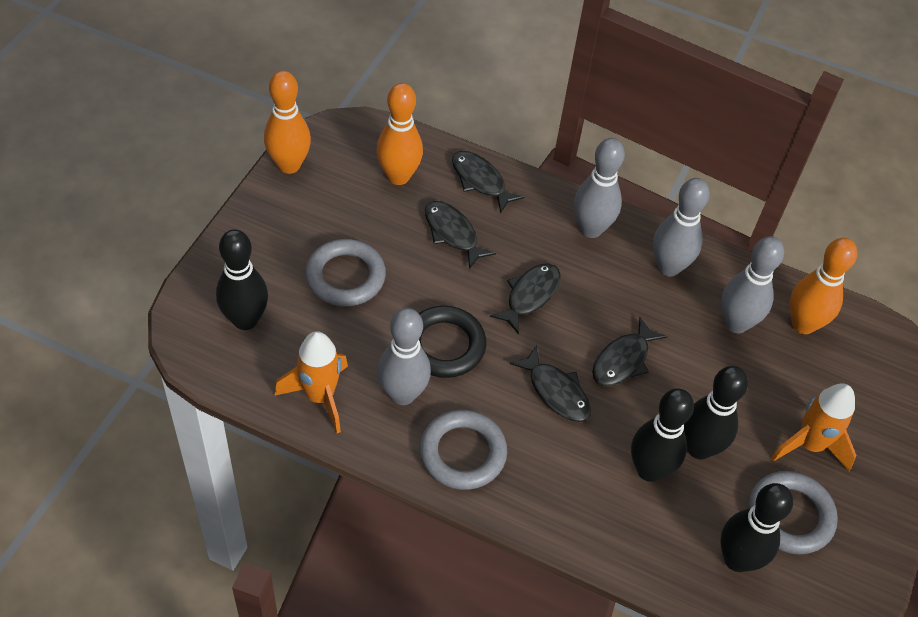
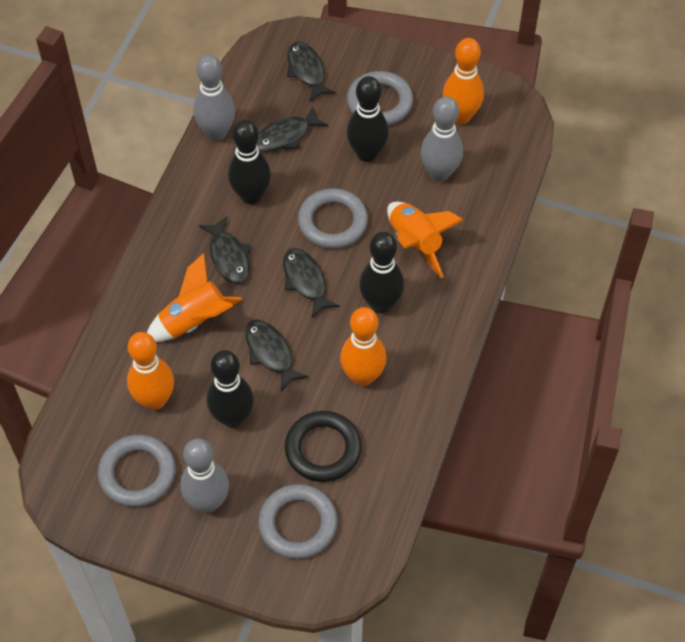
grey bowling pin: [378,308,431,405] [574,138,625,238] [653,178,710,277] [721,236,784,333] = 4 -> [180,438,229,513] [194,54,235,141] [421,96,463,182] = 3
grey ring: [305,239,386,306] [420,410,507,490] [748,471,838,554] = 3 -> [98,434,176,507] [258,484,338,559] [298,188,368,249] [347,71,413,125] = 4

